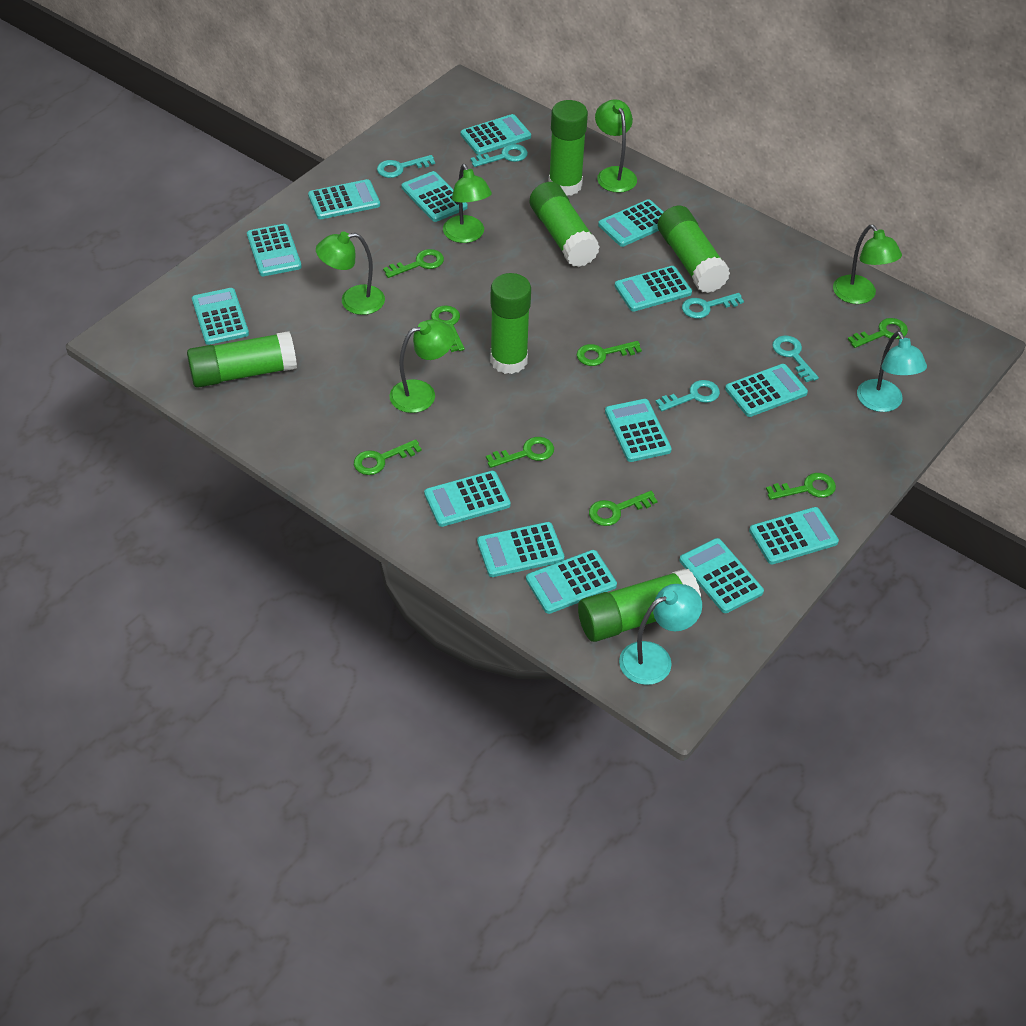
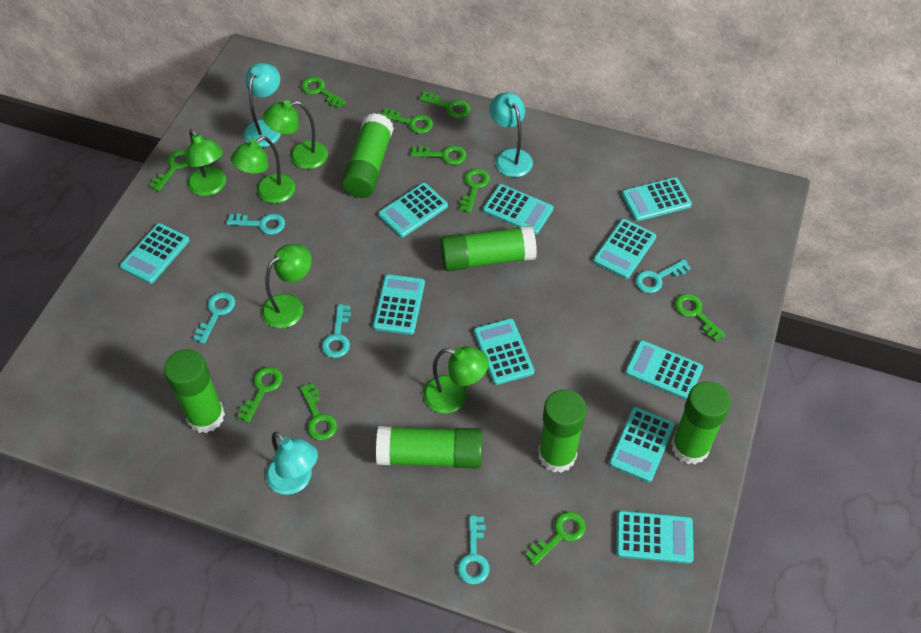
green key: [354,439,422,475] [383,249,444,278] [431,305,465,352] [486,437,554,468] [577,341,642,366] [589,491,658,526] [766,473,836,500] [848,318,908,348] = 8 -> [149,150,188,191] [237,367,283,423] [300,383,337,440] [301,77,346,108] [381,108,433,133] [410,146,467,165] [419,91,471,118] [459,168,490,213] [525,512,586,566] [675,294,726,342] = 10
turquoise calculator: [192,288,249,345] [247,224,302,276] [308,179,380,219] [401,171,468,222] [424,471,511,527] [461,114,531,155] [477,522,565,577] [526,550,617,614] [598,199,664,247] [605,399,672,462] [615,266,692,312] [679,538,764,613] [725,364,808,417] [749,507,839,564] = 14 -> [120,223,190,284] [373,274,425,335] [378,183,448,238] [474,318,534,385] [483,184,553,234] [593,219,656,279] [609,407,675,482] [616,511,694,564] [621,177,692,221] [625,340,703,400] = 10
turquoise lamp: [619,584,702,685] [857,331,927,412] = 2 -> [244,63,281,147] [266,432,318,495] [489,92,533,177] = 3

